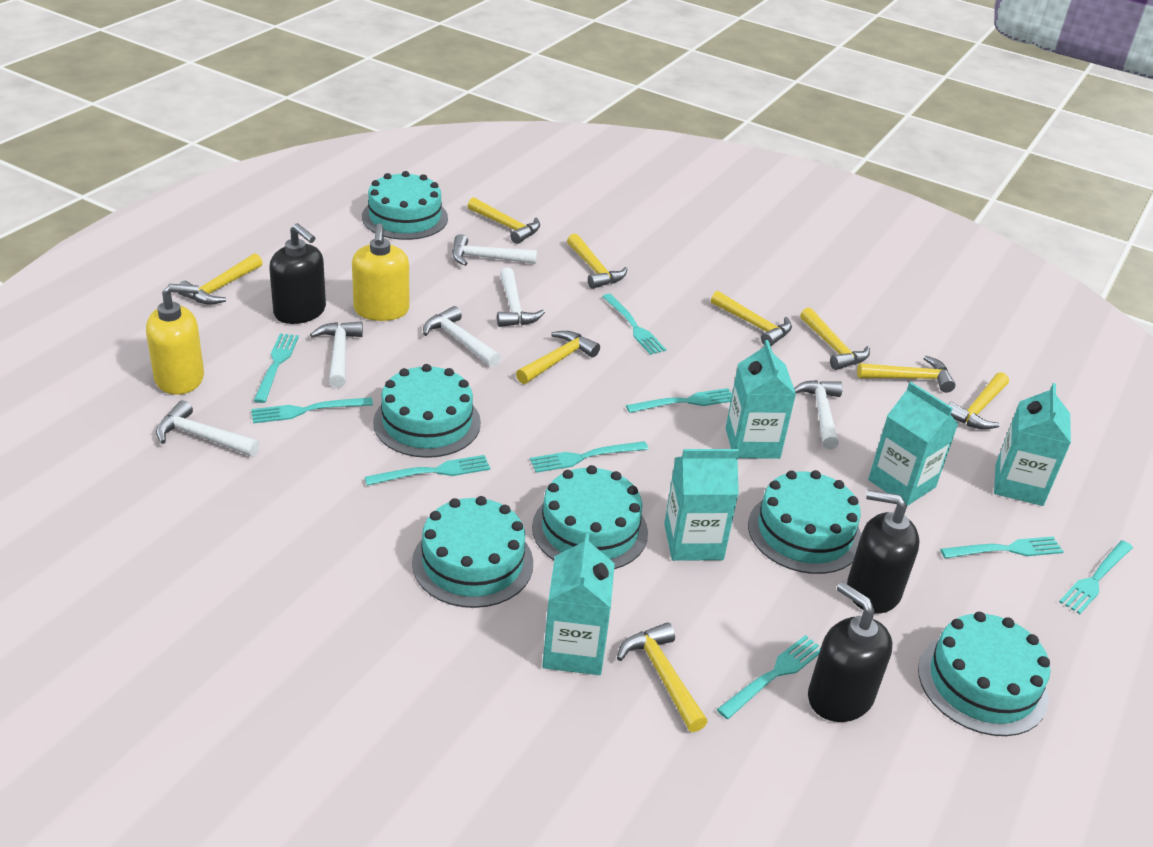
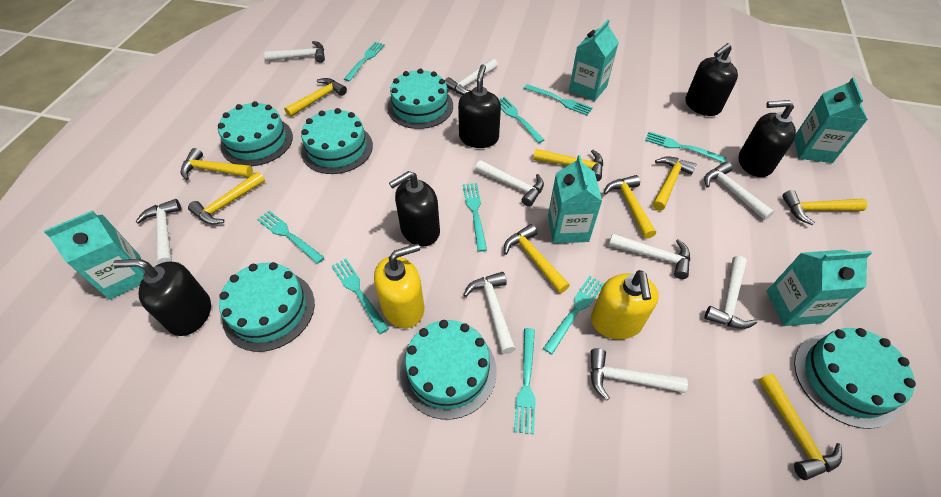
black soap dispenser: [269,223,326,324] [808,582,892,722] [847,490,920,613] = 3 -> [113,259,211,336] [389,171,440,247] [458,64,501,148] [686,43,738,116] [739,100,796,177] = 5
white hammer: [156,400,260,456] [310,322,363,388] [423,306,501,367] [452,234,537,266] [497,268,545,327] [794,380,843,450] = 6 -> [136,199,181,264] [264,41,325,63] [445,59,498,95] [463,272,516,354] [475,160,544,207] [590,348,688,401] [609,233,690,279] [704,162,774,220] [705,256,757,329] = 9

